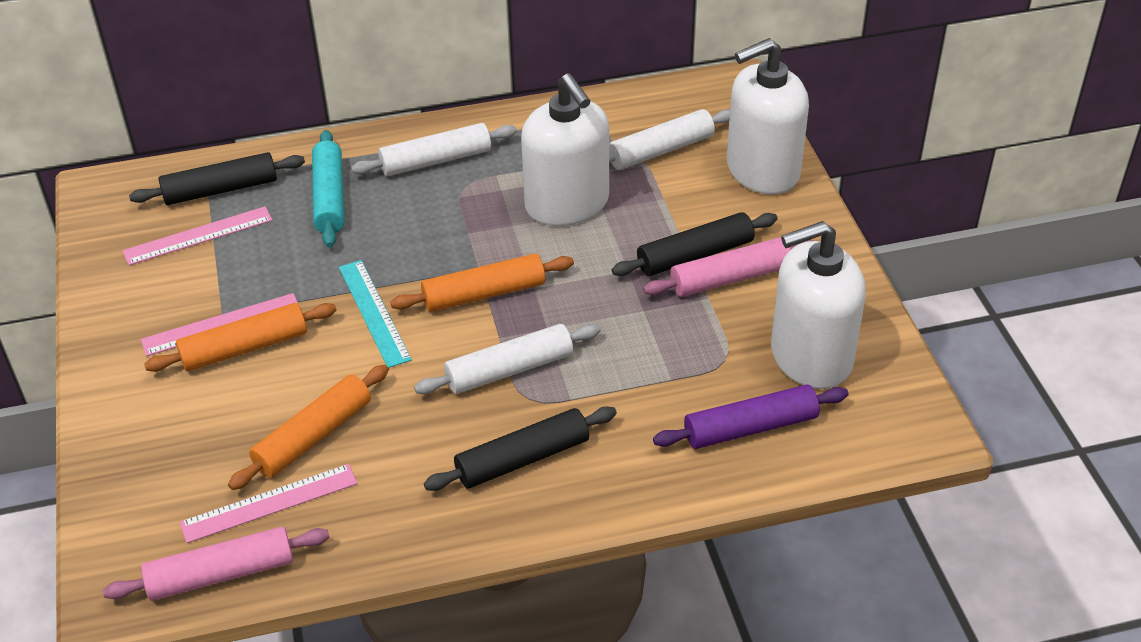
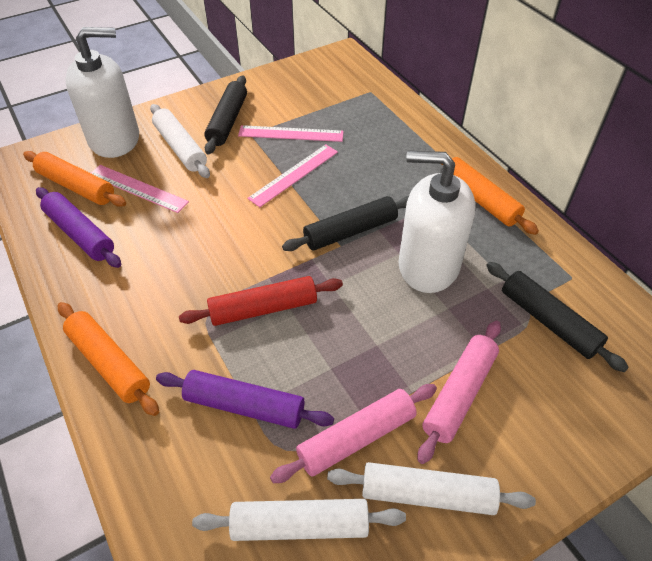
purple rolling pin: [653,384,849,449] = 1 -> [36,187,121,268] [156,370,334,429] = 2
red rolling pin: none = 0 -> [179,276,343,326] = 1
turquoise rolling pin: [312,130,344,247] = 1 -> none = 0
turquoise ruler: [339,260,412,368] = 1 -> none = 0
white soap dispenser: [521,74,609,226] [727,38,809,195] [771,221,866,389] = 3 -> [65,27,139,158] [399,151,475,293] = 2

